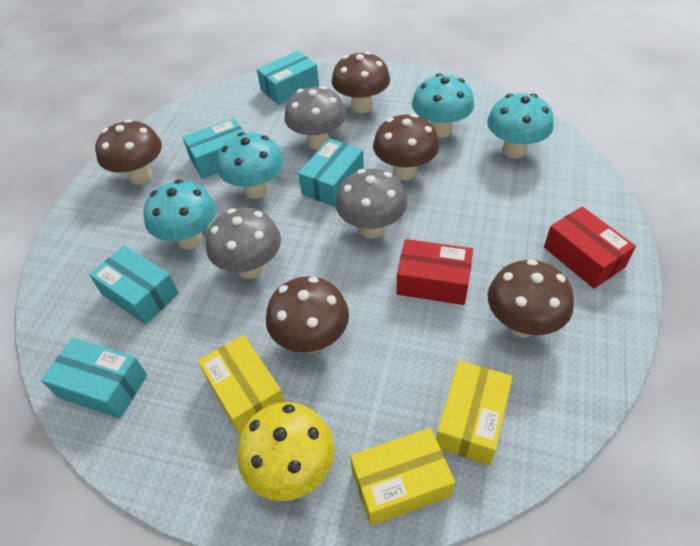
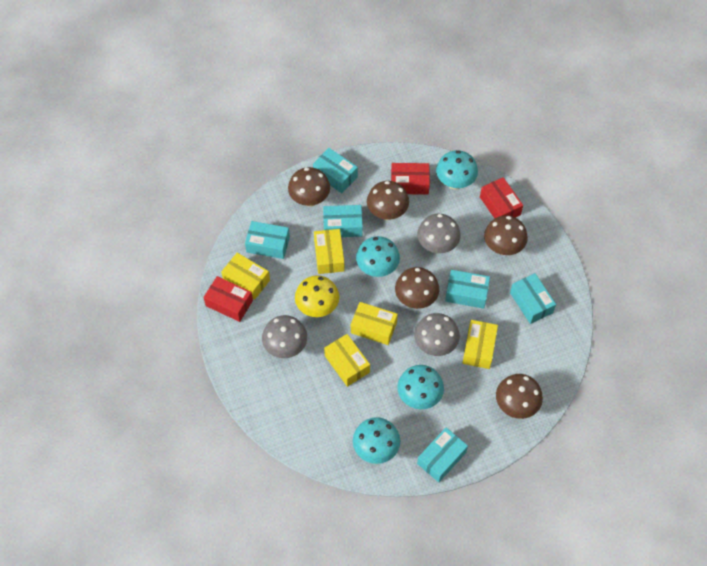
red box: [396,239,473,305] [544,206,636,289] = 2 -> [204,276,253,322] [391,163,430,195] [480,177,523,219] = 3
turquoise box: [41,338,147,419] [89,245,179,324] [183,118,245,179] [257,51,319,105] [298,138,364,207] = 5 -> [245,221,290,259] [313,148,358,193] [323,205,363,237] [417,428,468,482] [445,270,490,309] [510,273,556,324] = 6
yellow box: [198,335,285,436] [350,428,455,526] [436,360,513,465] = 3 -> [221,253,270,300] [314,229,344,274] [324,334,370,387] [351,302,398,345] [462,320,498,369] = 5

